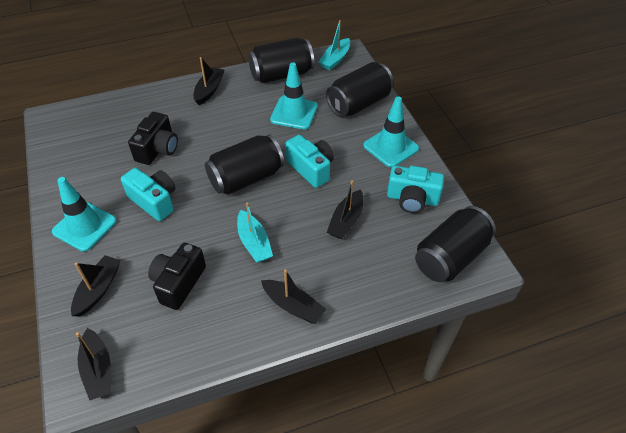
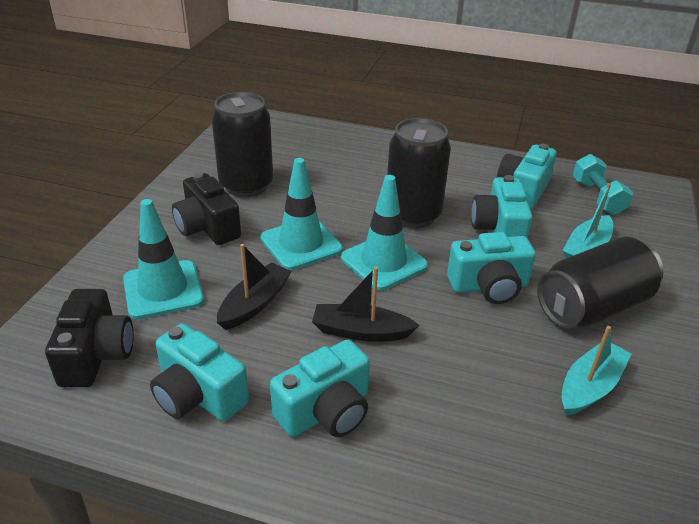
black boat: [71,255,121,316] [76,328,111,401] [193,57,225,105] [261,269,326,324] [327,181,363,239] = 5 -> [217,244,292,330] [312,267,420,342] = 2
black can: [205,134,284,195] [248,38,314,83] [326,62,394,117] [415,206,496,282] = 4 -> [212,92,273,197] [387,118,451,228] [537,237,664,328] = 3
turquoise camera: [121,168,175,221] [285,135,334,188] [387,166,444,213] = 3 -> [150,323,249,421] [270,339,370,437] [447,232,536,304] [471,175,532,238] [497,144,557,209] = 5
turquoise dumbbell: none = 0 -> [573,154,633,215] = 1

